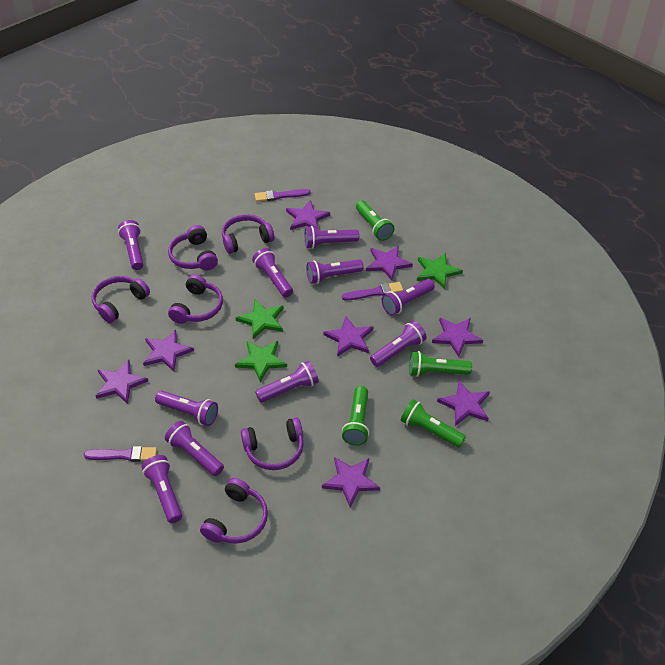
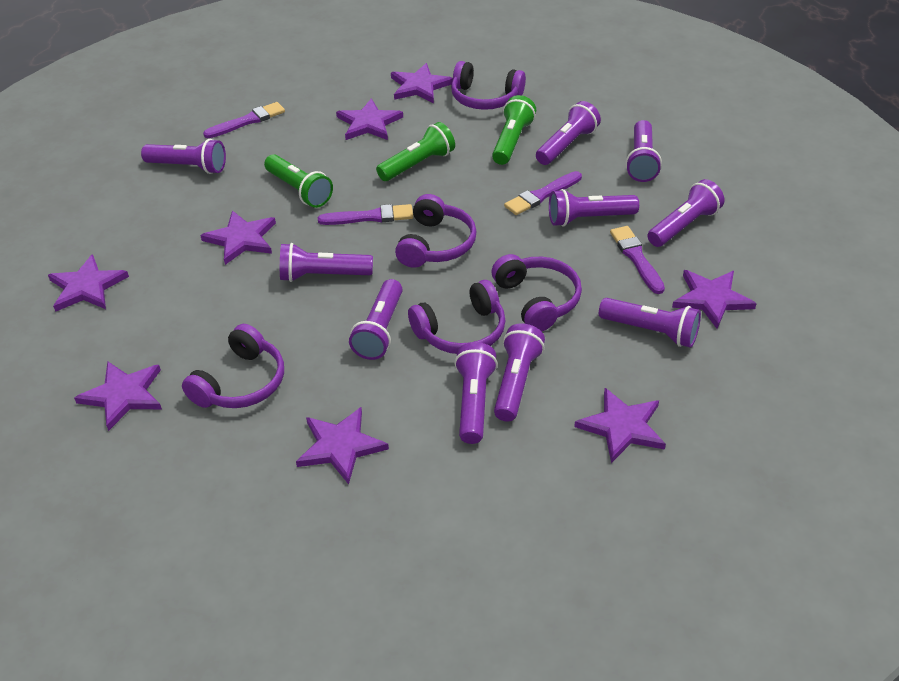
green flashlight: [342,386,369,445] [356,200,395,241] [401,400,466,448] [409,351,472,377] = 4 -> [264,154,333,208] [376,122,455,181] [492,95,536,165] = 3
green star: [235,341,287,382] [236,300,284,339] [417,253,463,289] = 3 -> none = 0
purple brush: [84,446,157,462] [255,189,311,202] [342,282,403,300] = 3 -> [203,102,285,138] [318,204,413,225] [504,171,582,215] [610,226,665,294] = 4
purple headphones: [92,276,150,323] [168,225,218,271] [168,274,223,324] [200,478,268,543] [222,214,274,254] [241,417,304,470] = 6 -> [182,324,284,408] [395,194,477,268] [408,280,506,354] [451,61,526,110] [492,254,582,332] = 5

